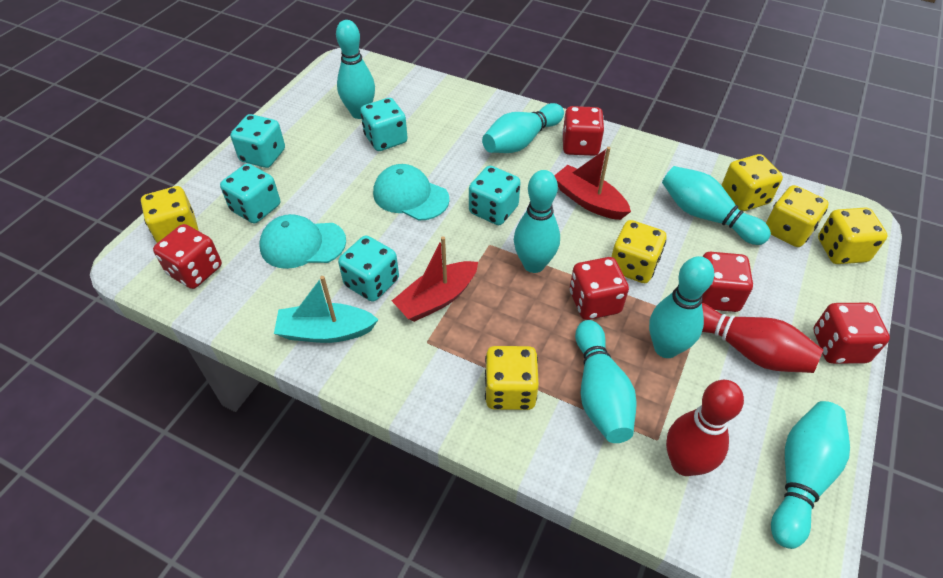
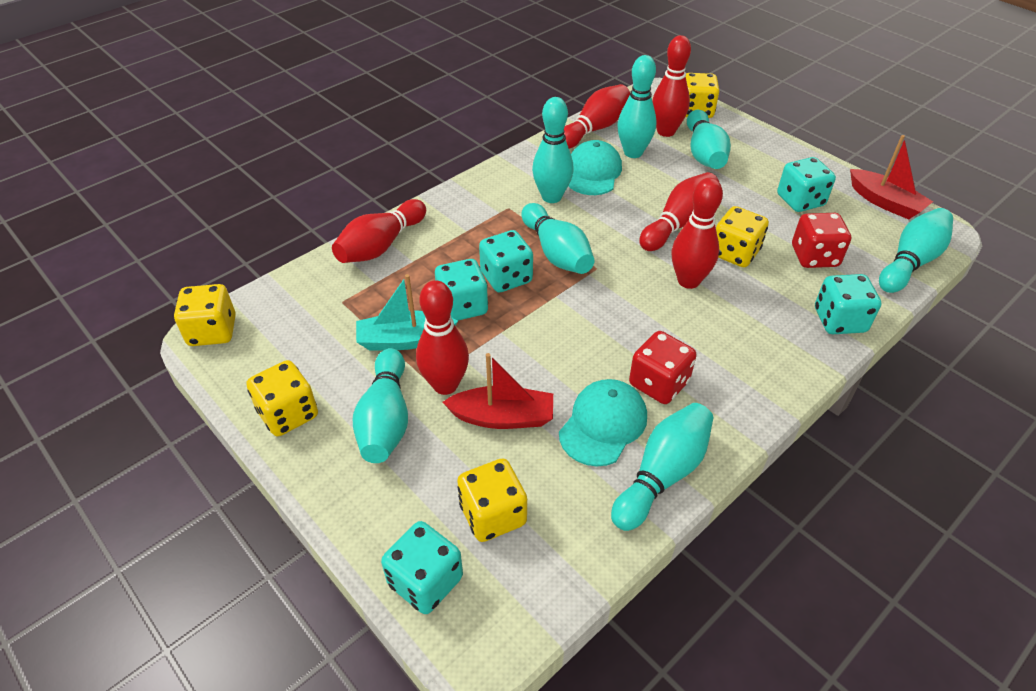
red bowling pin: [666,380,744,476] [702,303,823,373] = 2 -> [332,199,426,263] [416,280,469,395] [564,84,630,149] [639,172,719,251] [652,35,691,137] [672,178,723,289] = 6
red dice: [153,224,222,289] [562,106,604,156] [570,257,629,320] [702,252,753,312] [813,303,890,364] = 5 -> [629,331,697,404] [792,213,851,268] = 2
yellow dice: [141,186,199,243] [485,346,539,410] [611,220,666,283] [721,154,783,211] [766,185,829,247] [818,208,888,264] = 6 -> [174,284,236,346] [246,360,318,436] [457,459,527,542] [685,73,719,118] [716,206,769,267] = 5

